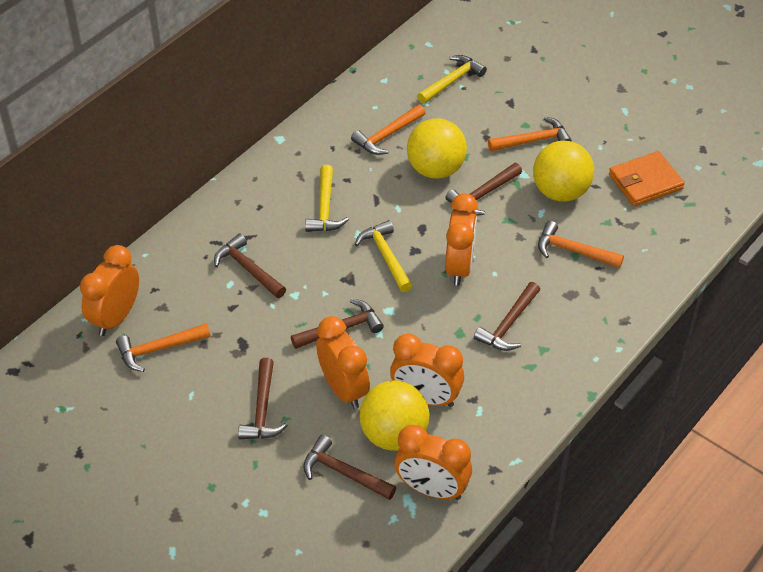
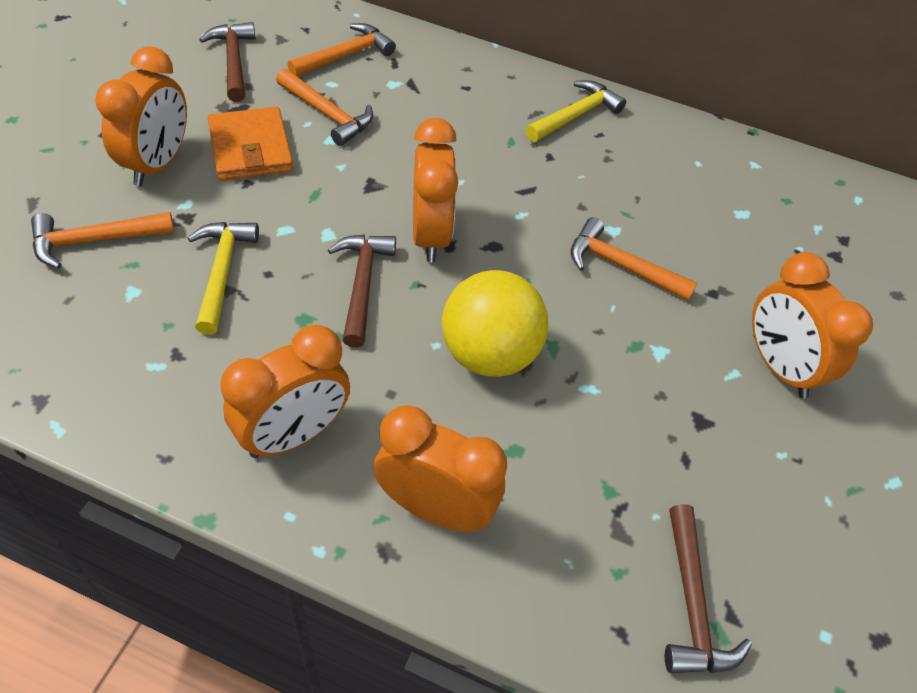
brown hammer: [214,234,286,298] [238,358,288,439] [291,299,384,349] [303,435,396,500] [445,163,522,215] [474,282,540,351] = 6 -> [199,22,256,102] [328,235,396,348] [665,504,752,673] = 3
yellow ball: [359,380,430,451] [407,118,467,179] [533,141,594,202] = 3 -> [442,270,548,377] = 1
yellow hammer: [305,165,349,232] [355,220,413,292] [417,55,487,104] = 3 -> [188,222,259,335] [526,80,626,142] = 2

